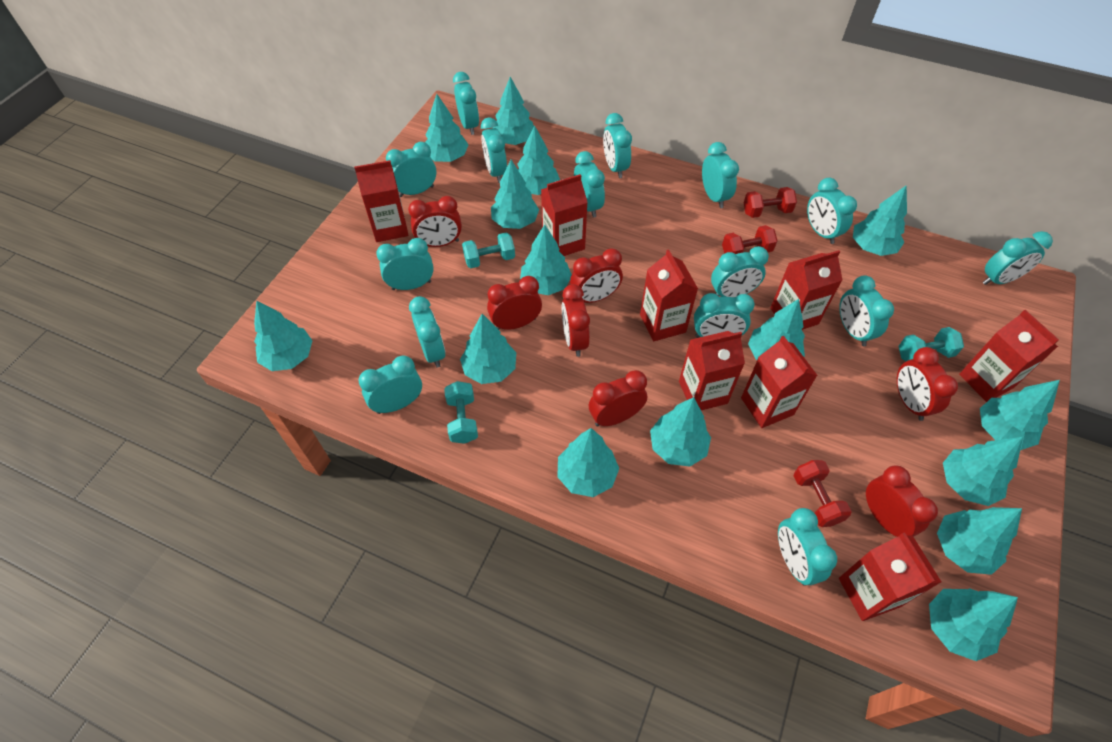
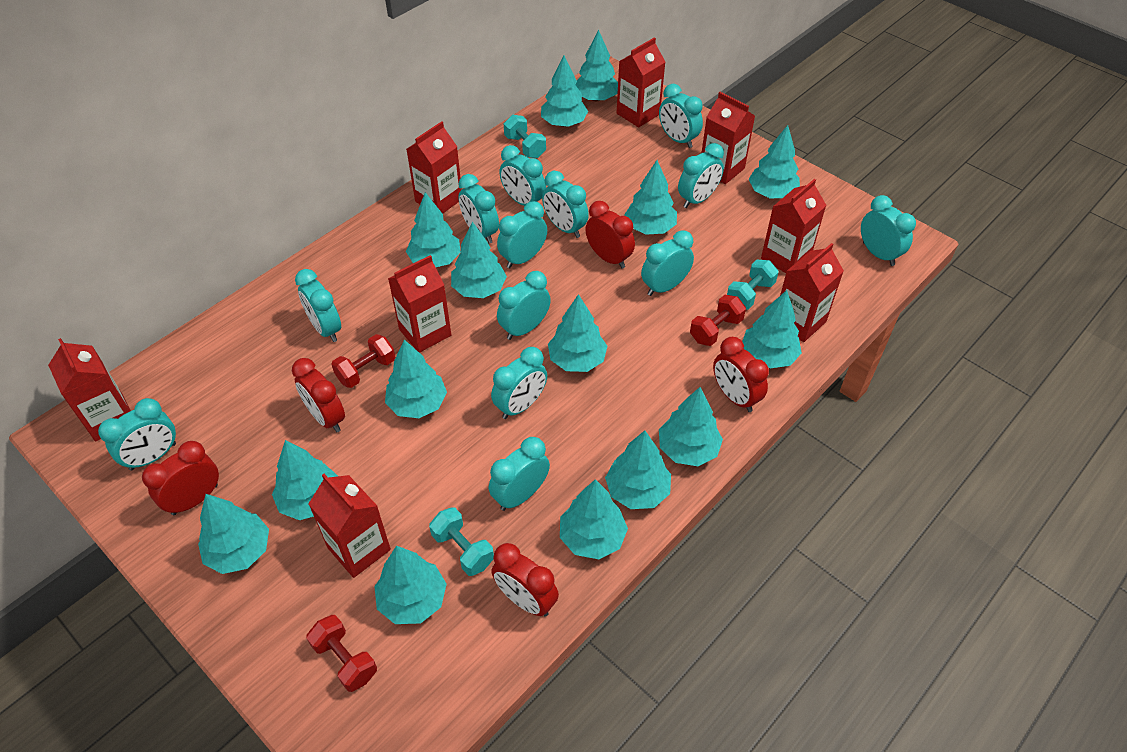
red clock: [408,196,462,247] [487,276,542,330] [562,284,590,357] [570,248,623,303] [589,370,647,427] [866,465,938,537] [897,347,958,421] = 7 -> [142,441,219,515] [292,358,345,432] [491,543,559,616] [585,201,635,268] [713,337,769,412] = 5
turquoise clock: [359,355,422,414] [376,238,434,290] [386,142,436,197] [409,296,446,368] [453,72,479,135] [481,118,507,183] [574,151,605,217] [603,113,632,178] [694,293,755,338] [702,142,739,208] [711,246,769,298] [778,508,837,586] [807,178,857,244] [839,275,894,346] [983,231,1053,285] = 15 -> [98,398,176,471] [295,269,341,342] [458,174,499,244] [489,437,550,511] [491,347,547,419] [497,201,547,268] [497,271,551,340] [499,145,546,206] [542,171,589,238] [641,231,694,296] [659,84,703,148] [678,143,724,208] [861,195,916,266] = 13

